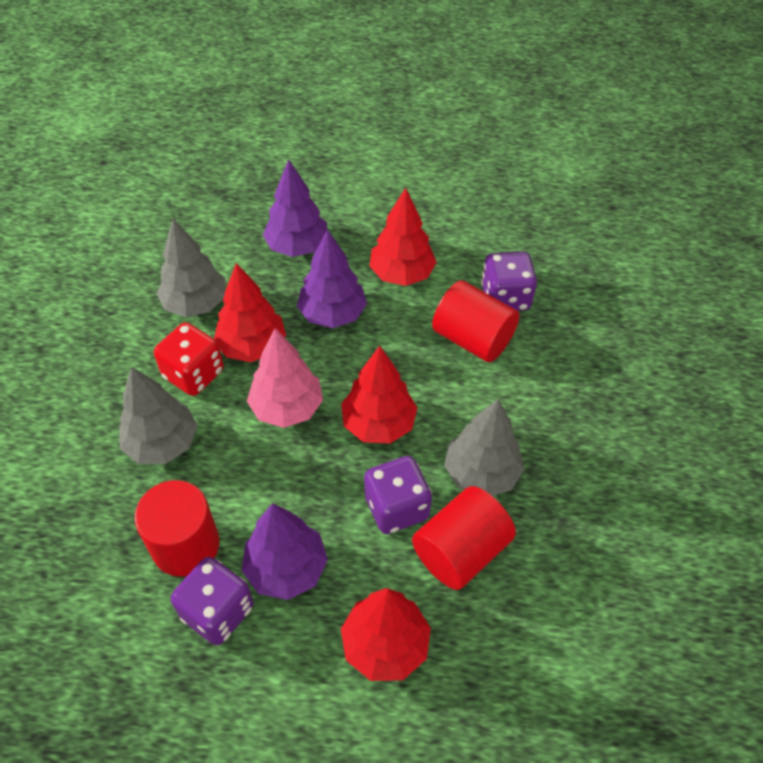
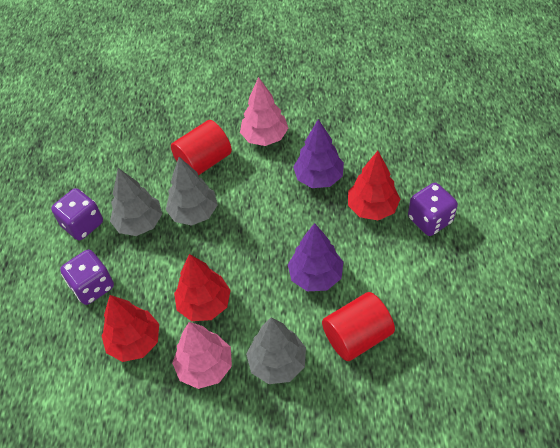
pink tree: [247,329,323,428] = 1 -> [172,322,232,389] [240,77,288,146] = 2
purple tree: [242,503,328,600] [263,159,327,257] [297,229,367,328] = 3 -> [288,223,343,291] [293,119,344,188] = 2
red cylinder: [134,480,220,577] [412,486,516,590] [432,280,519,362] = 3 -> [171,120,232,176] [322,292,395,361] = 2
red dice: [154,322,224,396] = 1 -> none = 0
red tree: [214,263,286,362] [341,346,417,444] [341,588,431,681] [369,188,437,286] = 4 -> [101,295,159,362] [174,254,231,321] [348,151,400,220] = 3

